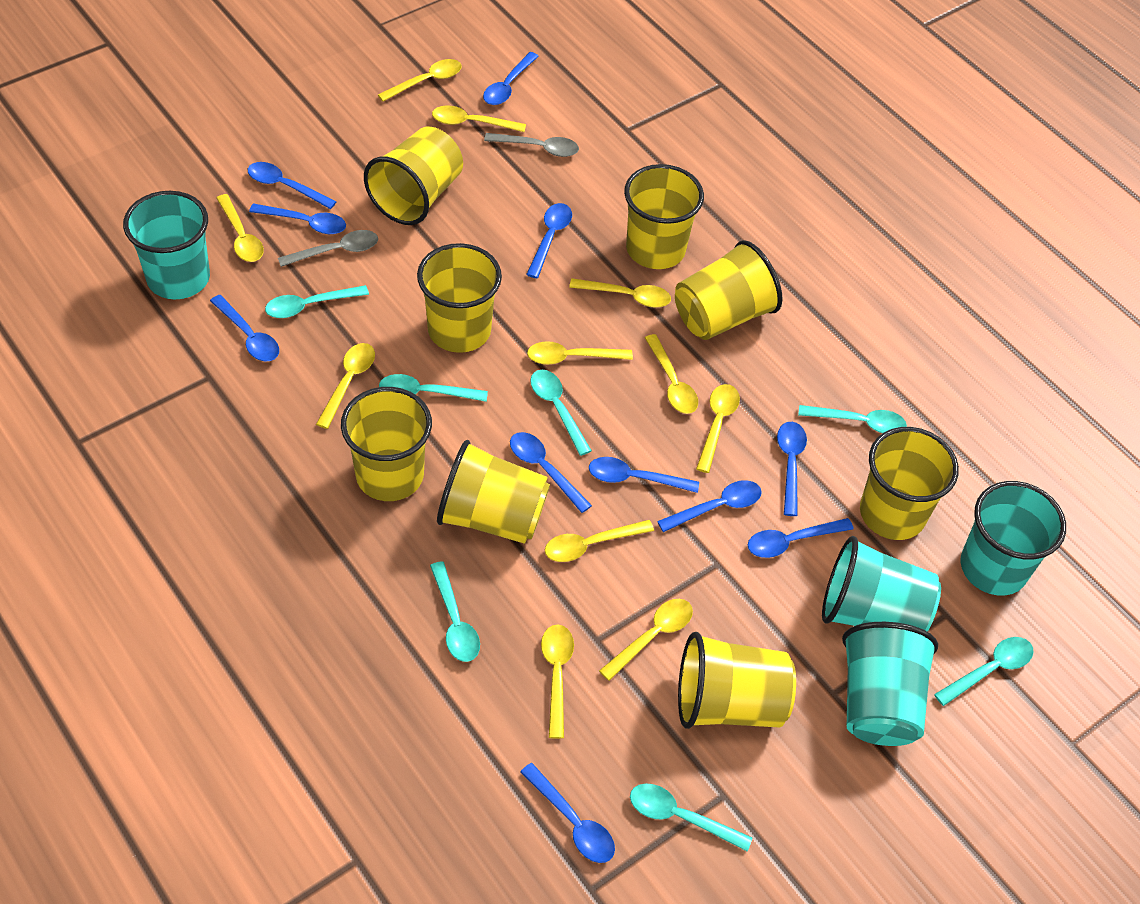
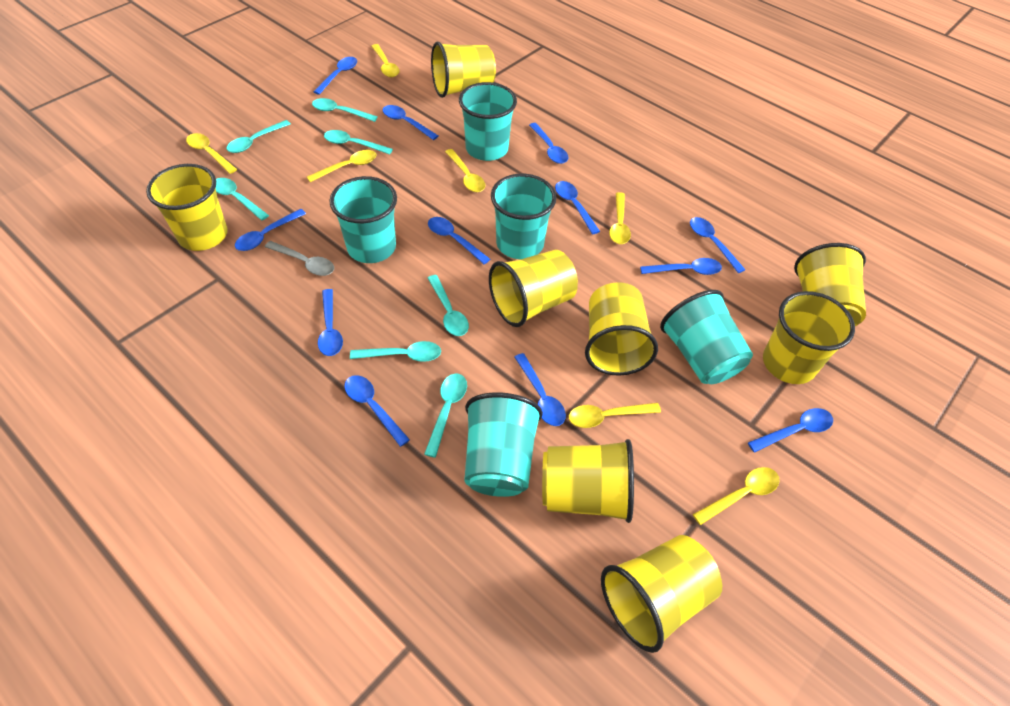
blue spoon: [210,295,279,361] [248,162,337,209] [249,203,346,234] [483,52,539,105] [510,432,592,513] [520,763,615,863] [526,203,572,278] [589,457,699,493] [657,480,762,532] [748,518,854,558] [777,422,807,516] = 11 -> [235,209,306,251] [313,57,357,95] [318,289,343,356] [344,375,410,447] [383,105,438,140] [428,217,490,264] [514,353,566,426] [529,123,569,164] [555,181,600,234] [640,258,722,275] [690,217,745,273] [748,408,833,453] = 12
grey spoon: [278,230,378,267] [484,133,579,157] = 2 -> [265,241,334,276] = 1
turquoise cup: [123,191,210,299] [822,536,941,632] [842,622,938,746] [960,481,1066,595] = 4 -> [329,176,397,263] [459,82,517,161] [464,392,543,497] [491,174,556,259] [660,290,753,384] = 5
yellow spoon: [216,194,264,262] [316,343,375,429] [378,59,462,102] [432,105,526,132] [527,341,633,365] [541,624,574,739] [545,520,654,562] [569,278,671,308] [599,599,693,681] [645,334,698,414] [696,384,740,473] = 11 -> [186,133,237,174] [307,150,377,182] [371,44,399,77] [445,149,485,192] [569,403,661,428] [609,192,631,244] [693,467,780,525] = 7

